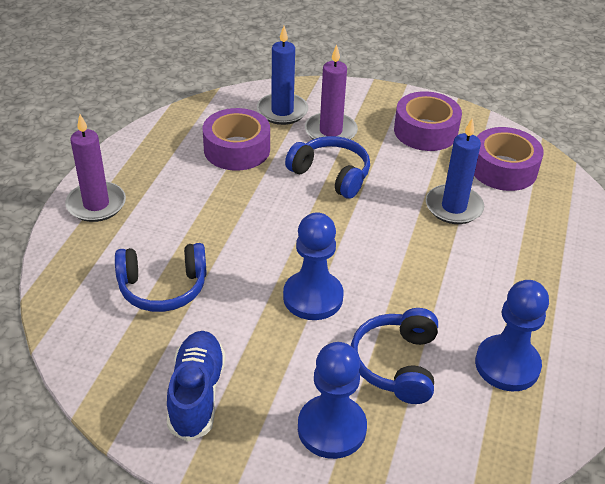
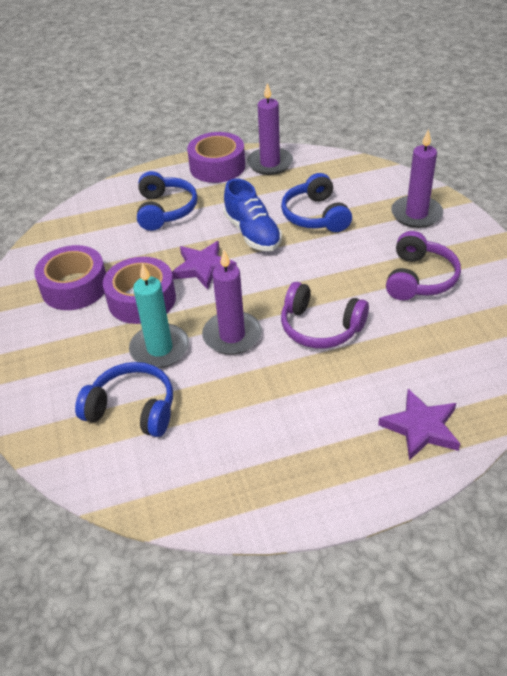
blue candle: [257,26,308,125] [426,118,484,224] = 2 -> none = 0
blue pawn: [283,212,344,320] [298,342,367,459] [475,280,549,391] = 3 -> none = 0
purple candle: [65,114,126,222] [305,45,358,140] = 2 -> [202,250,262,355] [247,83,293,175] [391,129,443,228] = 3
purple headphones: none = 0 -> [281,282,369,349] [386,231,461,300] = 2
purple star: none = 0 -> [172,241,237,290] [378,389,460,460] = 2
turquoise candle: none = 0 -> [129,263,189,368] = 1

